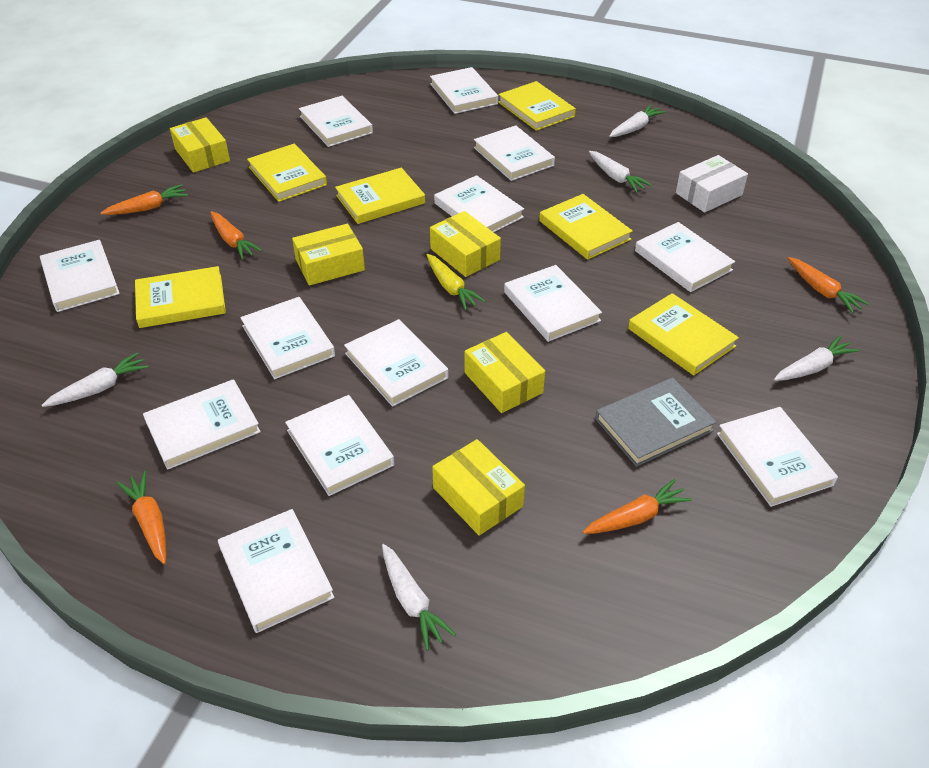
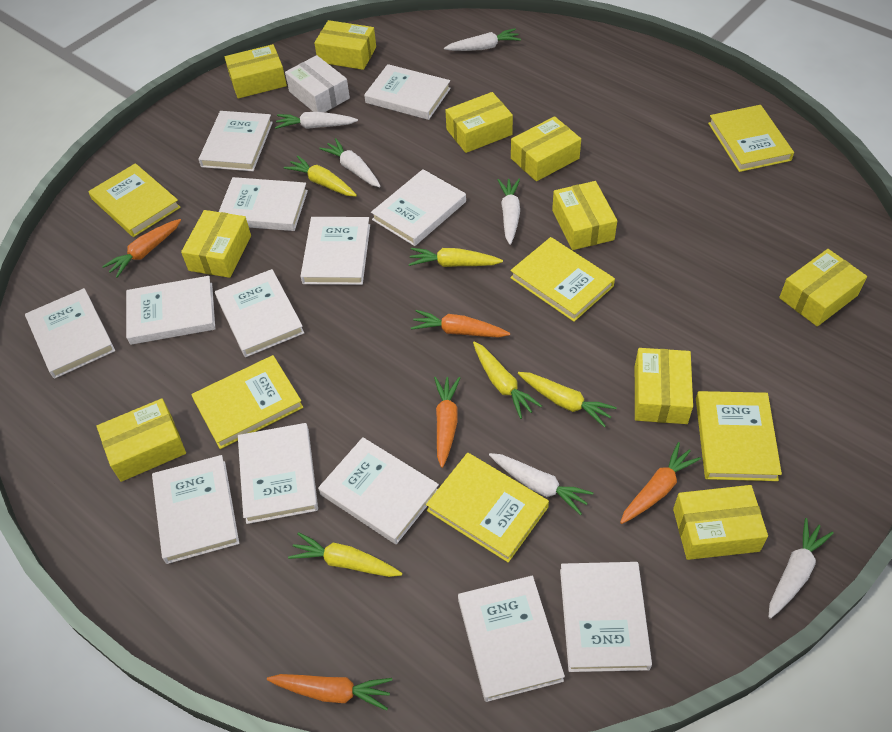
grey book: [595,378,716,467] = 1 -> none = 0
white carrot: [42,352,148,407] [382,544,456,651] [589,151,652,193] [609,105,666,137] [774,335,859,381] = 5 -> [275,112,358,129] [319,138,381,187] [444,28,521,51] [489,453,593,515] [498,179,520,245] [769,518,834,619] = 6
yellow box: [170,117,230,173] [292,224,365,286] [430,211,501,277] [432,439,525,536] [465,332,545,413] = 5 -> [97,398,186,482] [181,210,251,278] [225,44,287,99] [314,20,376,70] [445,92,513,153] [511,116,581,181] [552,181,617,250] [635,348,693,424] [673,485,768,560] [779,249,867,327] = 10
yellow carrot: [427,254,486,311] = 1 -> [284,155,357,197] [288,532,402,577] [409,248,503,267] [473,341,542,419] [518,372,617,427] = 5

